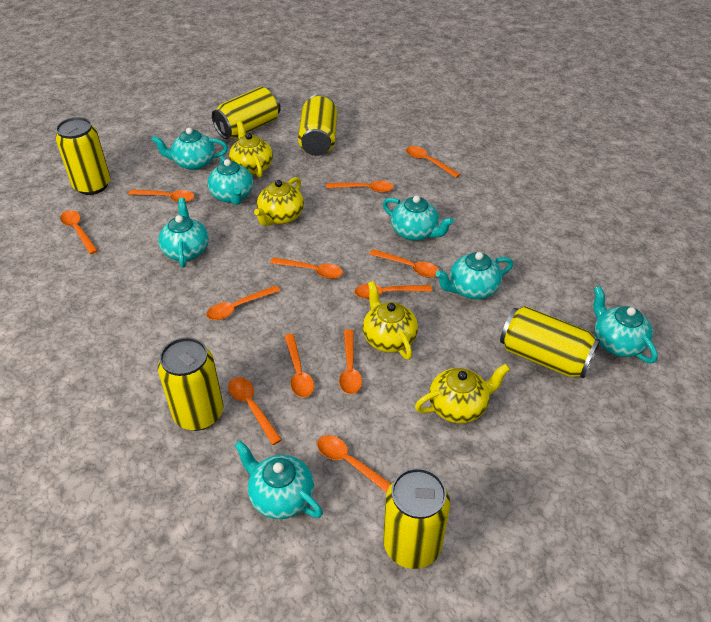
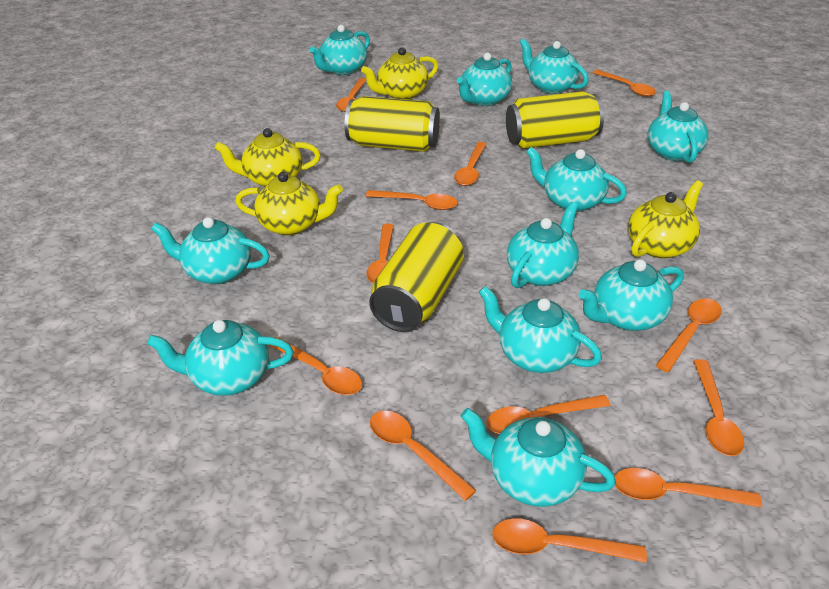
turquoise teapot: [152,128,228,170] [158,198,209,267] [207,156,253,205] [234,441,323,519] [383,196,454,241] [436,252,513,299] [593,286,658,363] = 7 -> [147,320,294,396] [151,217,270,284] [310,25,370,75] [457,53,512,106] [461,408,616,507] [479,286,602,373] [507,202,579,288] [520,39,589,94] [526,147,627,212] [579,259,684,331] [648,91,709,163] = 11
yellow can: [56,117,110,195] [158,337,224,431] [212,87,281,139] [298,94,337,156] [383,468,450,569] [500,306,600,379] = 6 -> [345,96,440,152] [369,222,464,332] [506,91,604,149] = 3

